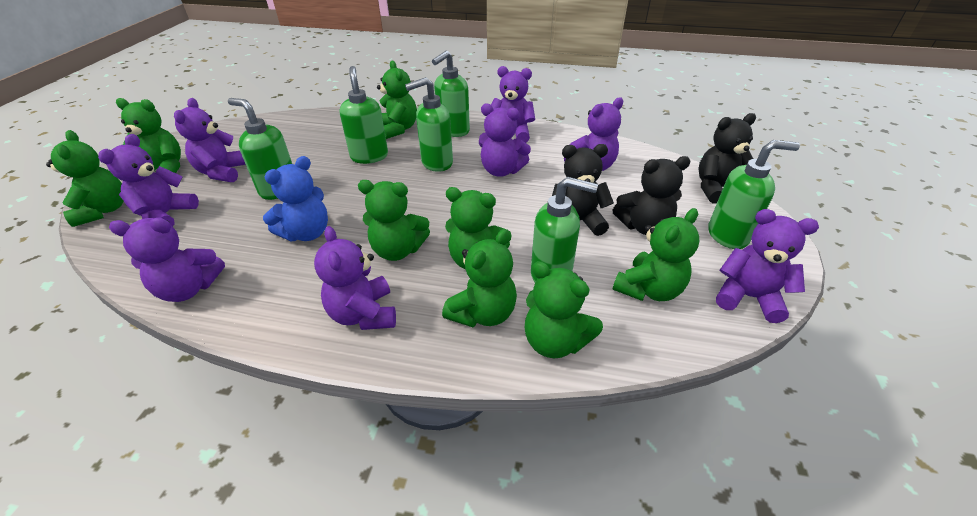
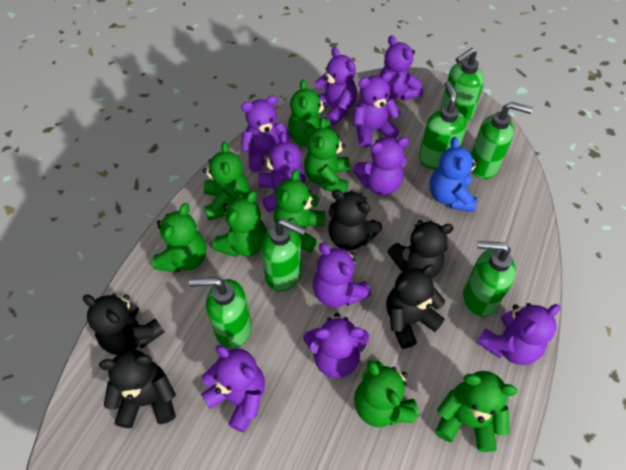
black teddy bear: [552,144,614,236] [612,156,691,235] [698,113,756,203] = 3 -> [83,293,164,355] [99,350,176,428] [329,189,382,251] [386,264,445,349] [387,220,454,278] = 5
purple teddy bear: [98,134,199,227] [109,218,225,302] [174,98,246,182] [314,226,396,330] [479,103,531,177] [491,66,535,143] [564,98,623,171] [716,209,819,323] = 8 -> [201,345,265,433] [241,96,292,172] [258,132,305,212] [303,313,369,378] [313,243,371,308] [315,47,357,126] [353,72,401,147] [354,137,409,195] [379,35,423,100] [476,303,561,365] = 10

